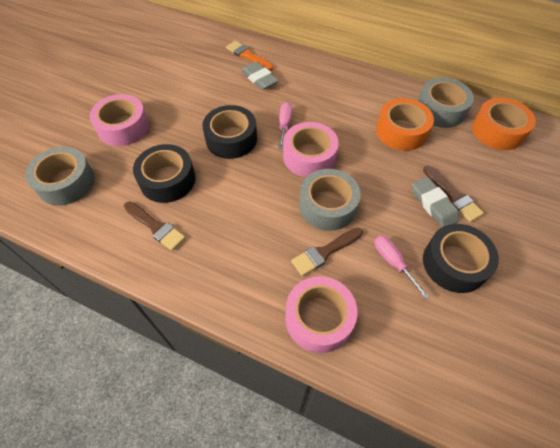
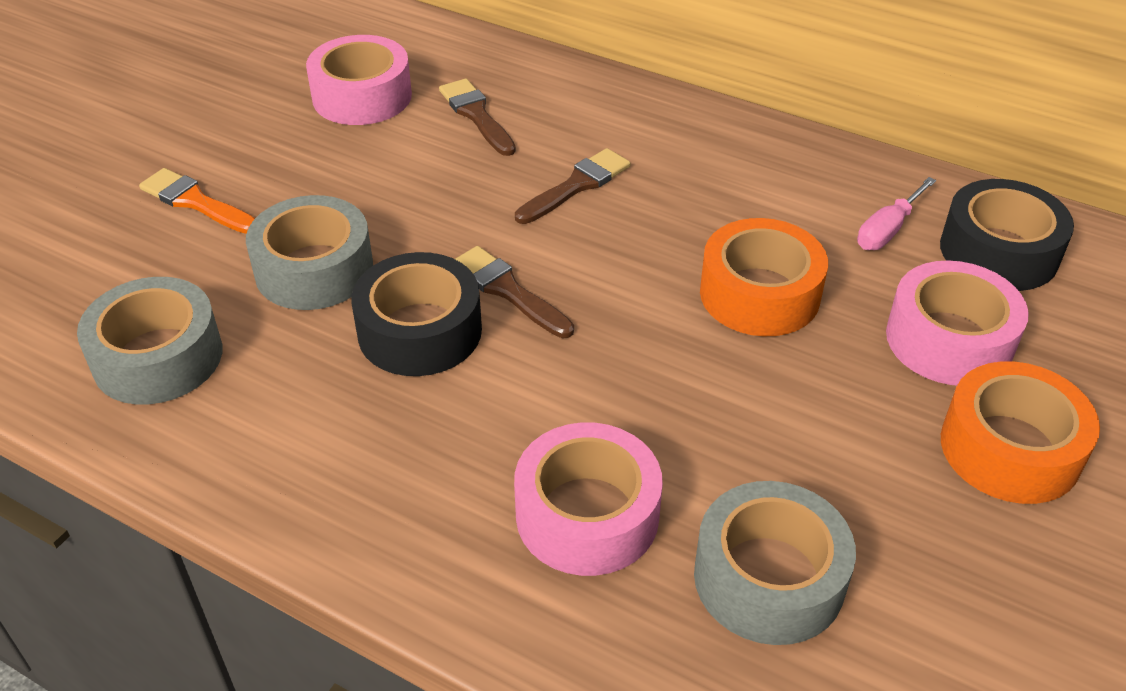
black tape: [133,144,195,203] [202,105,257,159] [423,224,499,293] = 3 -> [351,252,482,376] [940,179,1074,291] = 2
grey eraser: [241,61,279,90] [412,177,460,227] = 2 -> none = 0
pink screwdriver: [278,102,292,149] [375,235,429,299] = 2 -> [857,177,936,250] = 1

